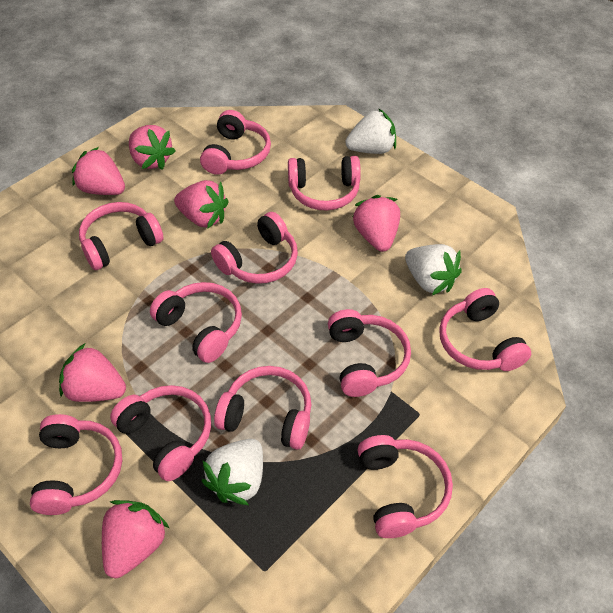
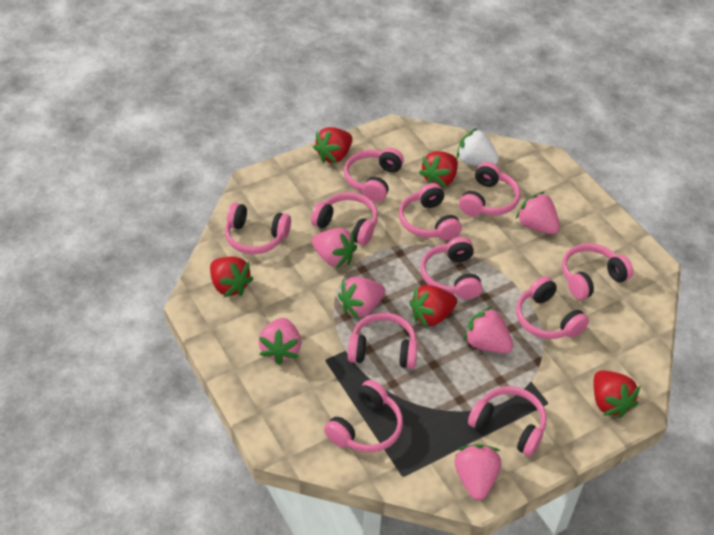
red strawberry: none = 0 -> [210,257,254,297] [313,127,353,163] [409,285,457,328] [419,151,458,187] [594,370,640,418] = 5
white strawberry: [201,439,263,505] [345,108,396,154] [405,244,462,295] = 3 -> [457,128,499,166] = 1

